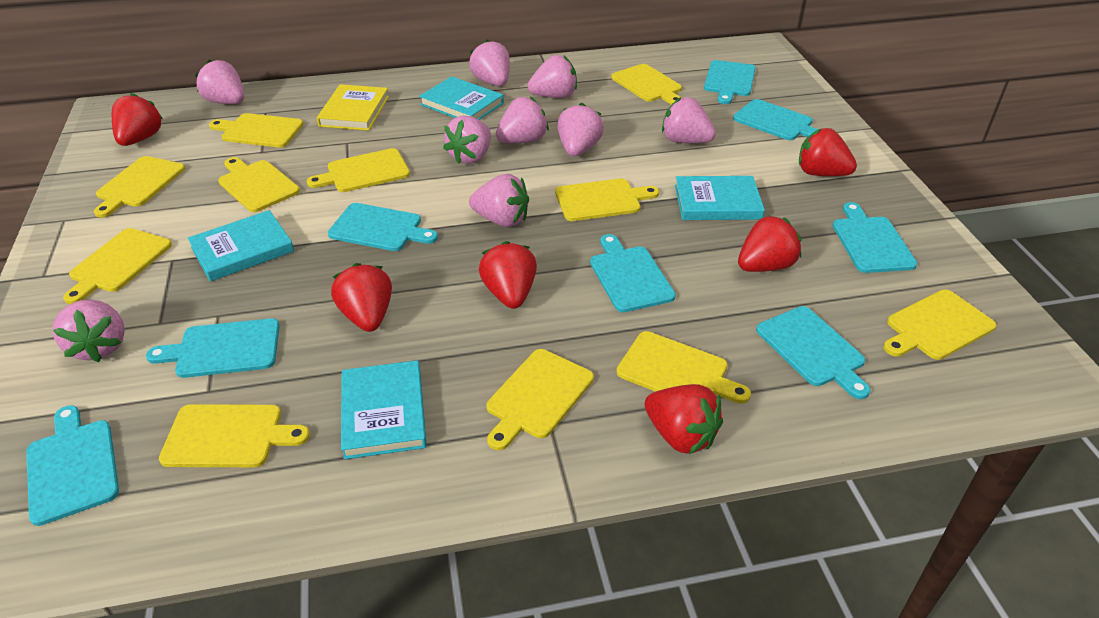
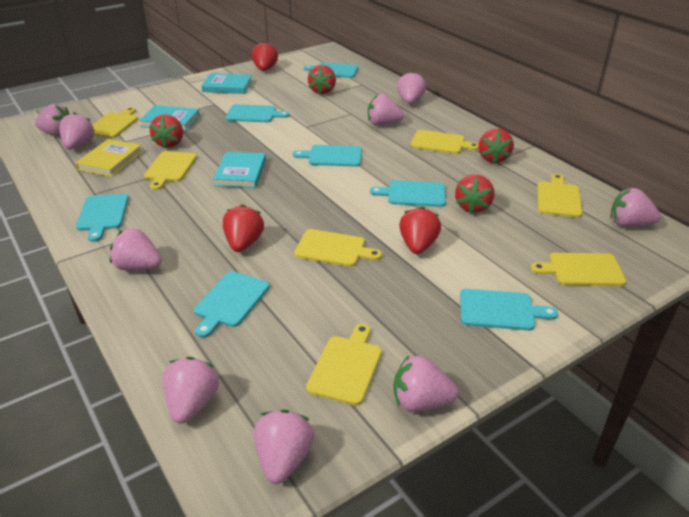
red strawberry: [112,93,163,146] [331,263,392,332] [479,241,537,309] [645,384,723,454] [738,215,802,272] [799,128,857,176] = 6 -> [150,114,183,148] [223,204,264,252] [252,42,278,71] [308,65,336,94] [399,207,441,254] [455,175,494,213] [478,128,514,164] = 7
turquoise book: [188,210,294,282] [341,360,427,459] [419,76,504,120] [675,176,765,220] = 4 -> [139,105,200,131] [201,73,252,94] [213,152,266,188] = 3
turquoise cutting board: [26,405,119,526] [146,318,280,378] [328,203,438,251] [590,234,676,312] [704,60,756,104] [733,99,818,140] [756,306,871,399] [832,202,917,273] = 8 -> [76,194,129,242] [194,271,270,338] [226,104,289,122] [293,145,362,167] [304,62,358,78] [370,180,446,207] [460,289,558,331] = 7
yellow cutting board: [63,228,172,304] [94,156,185,218] [159,404,310,467] [209,113,304,148] [218,157,300,212] [307,148,410,192] [486,349,594,450] [555,178,659,221] [611,64,682,105] [616,331,751,404] [883,290,996,360] = 11 -> [92,107,138,138] [144,151,197,190] [294,229,382,267] [306,324,382,405] [411,130,479,154] [531,253,626,286] [537,174,582,218] = 7

